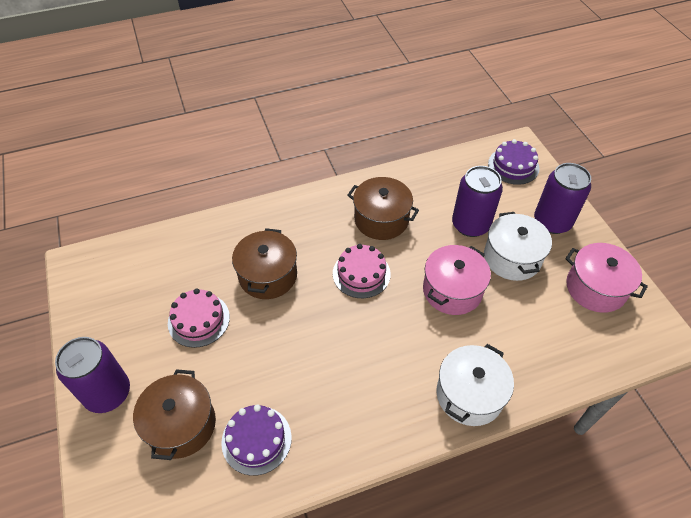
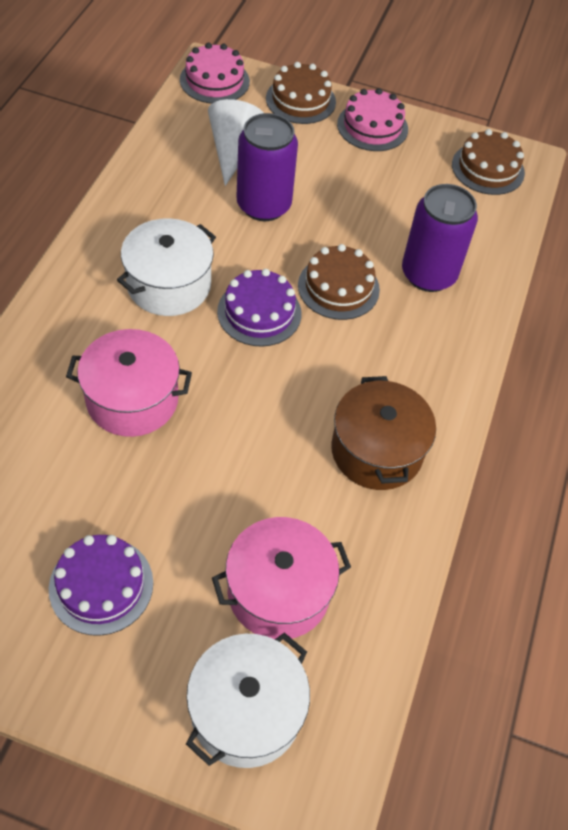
brown cake: none = 0 -> [266,62,336,124] [298,244,380,320] [452,129,525,195] = 3
brown pot: [133,369,216,460] [232,228,297,299] [347,177,419,240] = 3 -> [331,376,436,490] = 1
purple can: [55,337,130,413] [452,166,503,237] [534,163,591,234] = 3 -> [236,113,298,221] [402,184,478,292] = 2
white cone: none = 0 -> [208,99,264,186] = 1

